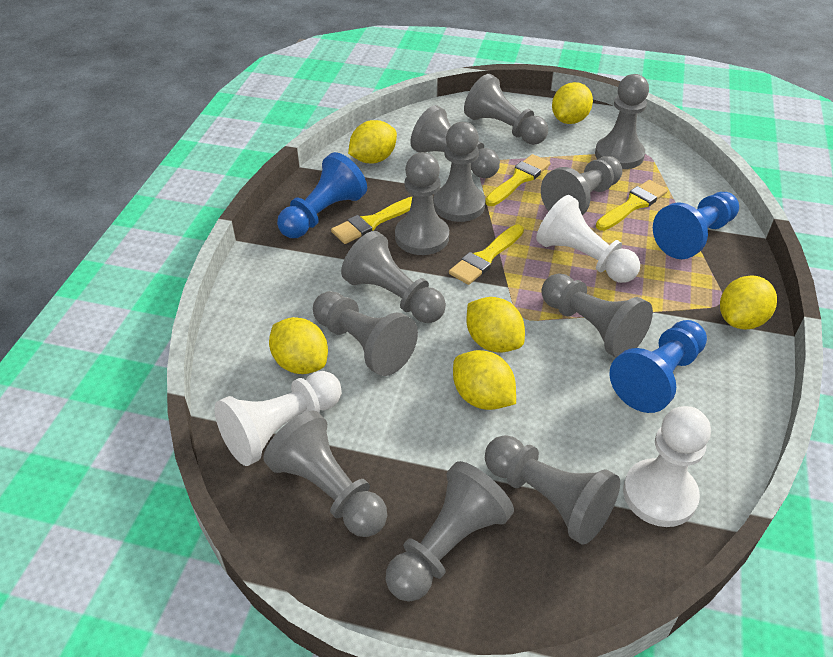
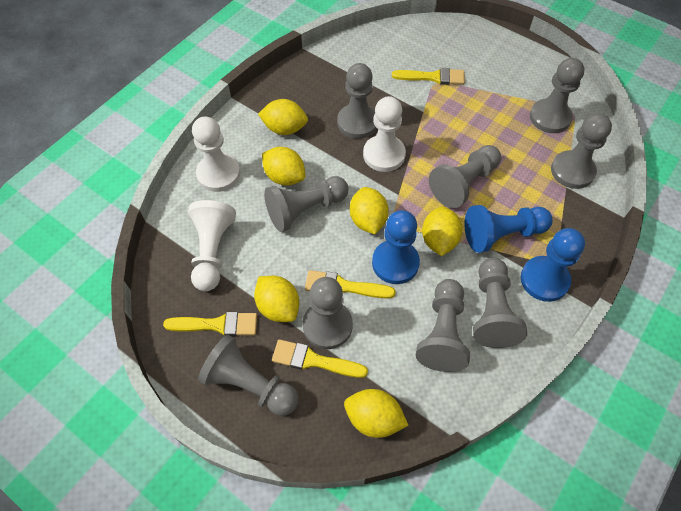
grey pawn: [263,410,387,537] [313,291,418,376] [341,231,446,323] [385,461,514,602] [395,152,449,255] [410,105,500,178] [433,122,486,222] [464,74,548,145] [485,435,620,545] [541,156,622,215] [541,273,653,357] [595,74,649,169] = 12 -> [198,335,298,416] [264,176,349,232] [303,277,353,349] [337,63,377,139] [416,279,470,372] [429,145,501,208] [473,258,527,348] [530,58,584,133] [551,113,612,189] = 9

